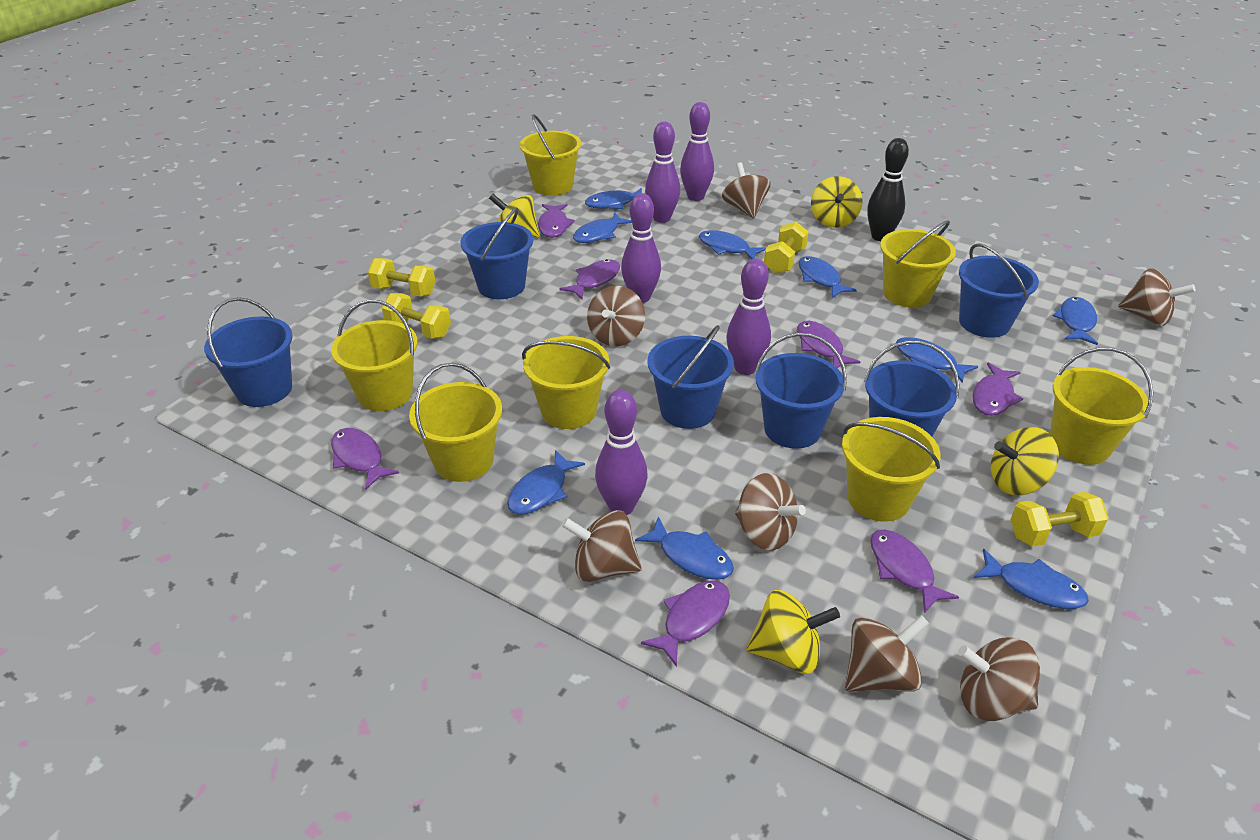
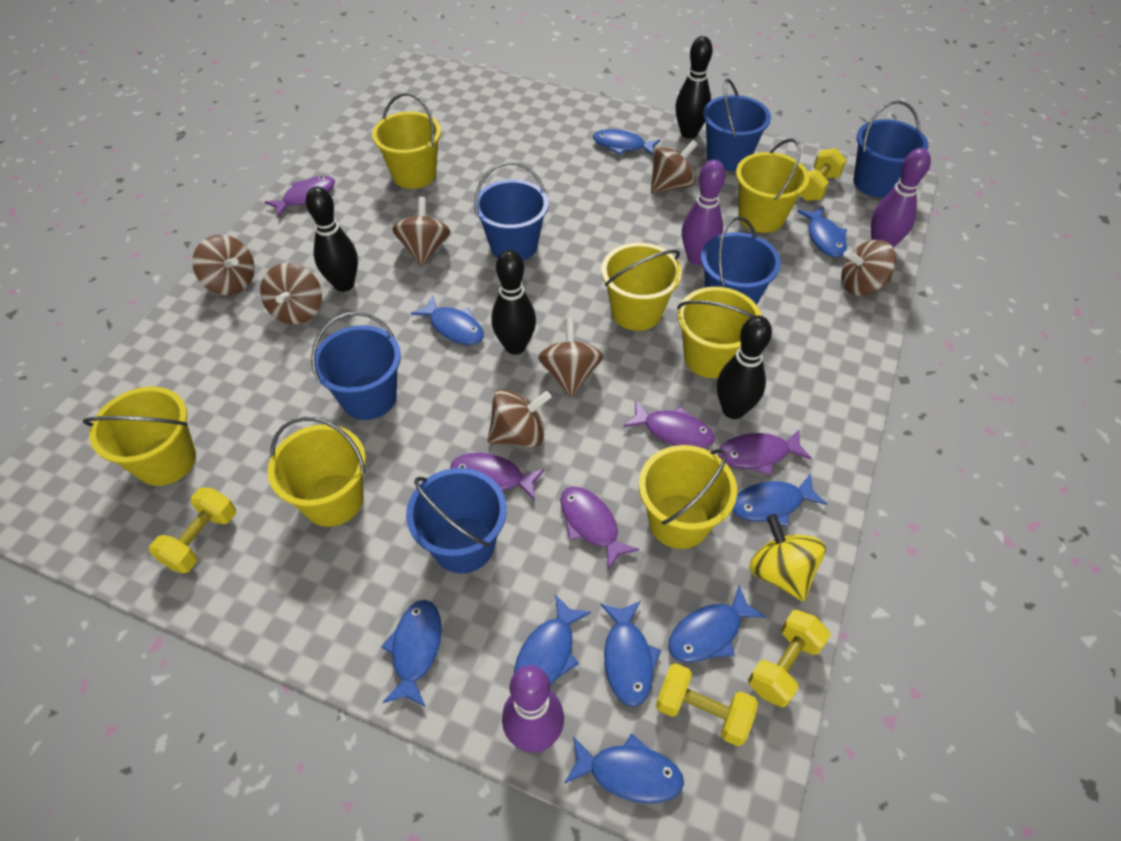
black bowling pin: [867,138,909,241] = 1 -> [306,186,358,292] [491,250,536,355] [675,36,713,139] [717,316,772,419] = 4
purple bowling pin: [595,390,648,515] [621,193,661,303] [645,122,680,223] [680,102,714,201] [726,259,771,375] = 5 -> [502,665,564,753] [682,160,725,265] [871,148,931,248] = 3
purple fish: [331,428,399,489] [538,204,575,238] [559,259,620,299] [641,580,730,667] [797,321,860,368] [870,529,959,613] [972,363,1023,416] = 7 -> [265,176,335,217] [450,453,545,500] [561,487,639,570] [623,400,715,448] [718,429,812,475] = 5
yellow spinning top: [489,194,540,238] [746,590,840,674] [811,176,862,228] [991,427,1059,495] = 4 -> [749,514,826,601] = 1

